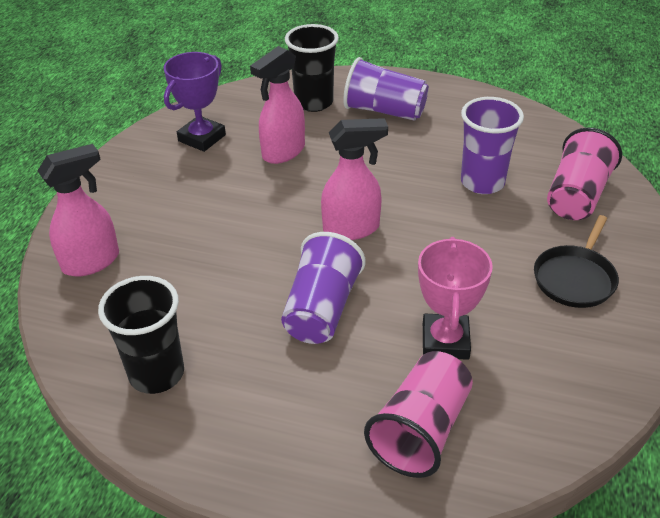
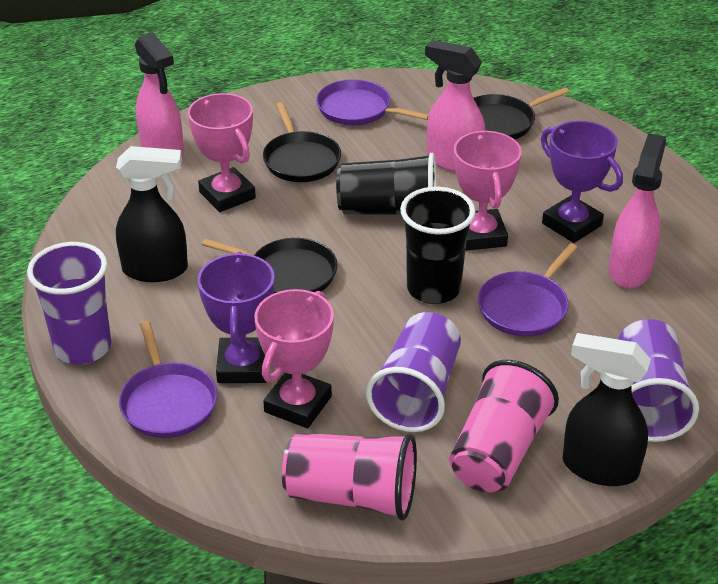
black pan: [534,215,619,308] = 1 -> [202,238,338,293] [263,102,341,182] [474,87,569,139] = 3
black spray bottle: none = 0 -> [116,146,188,282] [563,333,651,486] = 2
pink trophy: [418,237,493,360] = 1 -> [188,93,256,212] [254,289,334,428] [454,131,522,251] = 3
purple pan: none = 0 -> [119,321,218,438] [316,79,429,125] [478,243,578,337] = 3
purple trophy: [164,52,226,152] = 1 -> [198,252,274,383] [541,121,623,243] = 2

